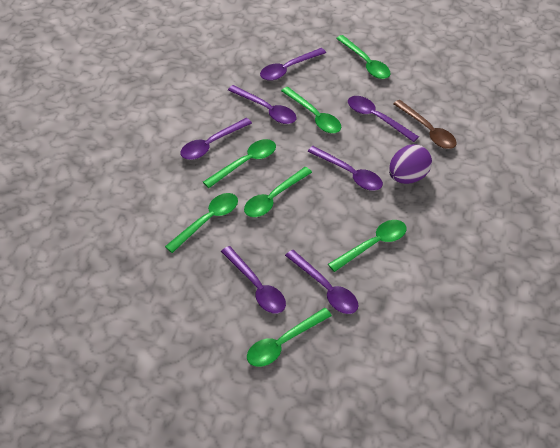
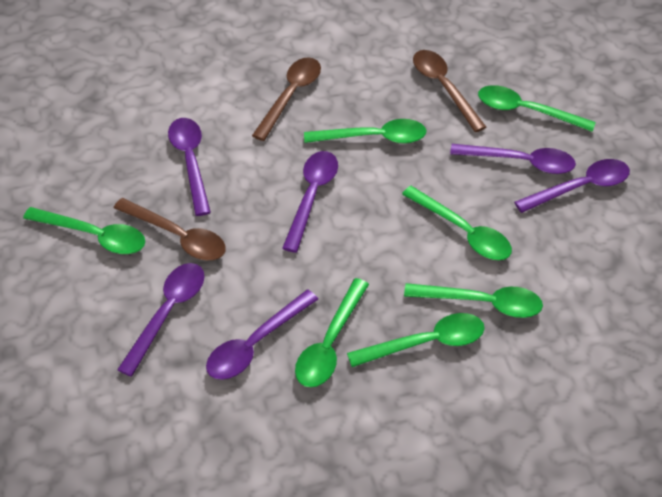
brown spoon: [393,100,457,149] = 1 -> [113,198,226,261] [252,57,321,141] [413,50,486,132] = 3
purple egg: [389,144,432,184] = 1 -> none = 0
purple spoon: [180,118,252,160] [221,246,286,313] [228,85,296,124] [260,48,326,81] [285,250,359,314] [307,146,383,191] [348,96,419,142] = 7 -> [117,263,204,377] [168,118,211,216] [206,290,318,380] [282,151,338,253] [450,144,576,174] [514,159,630,213] = 6

